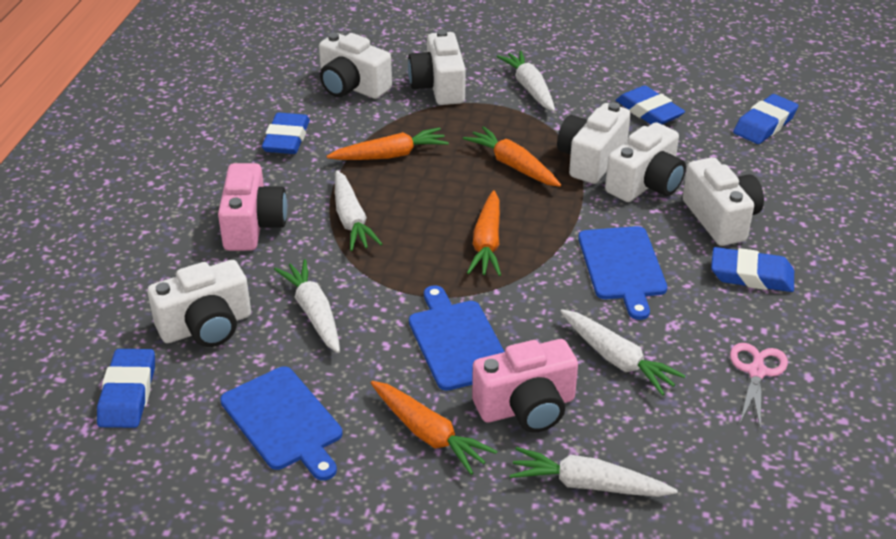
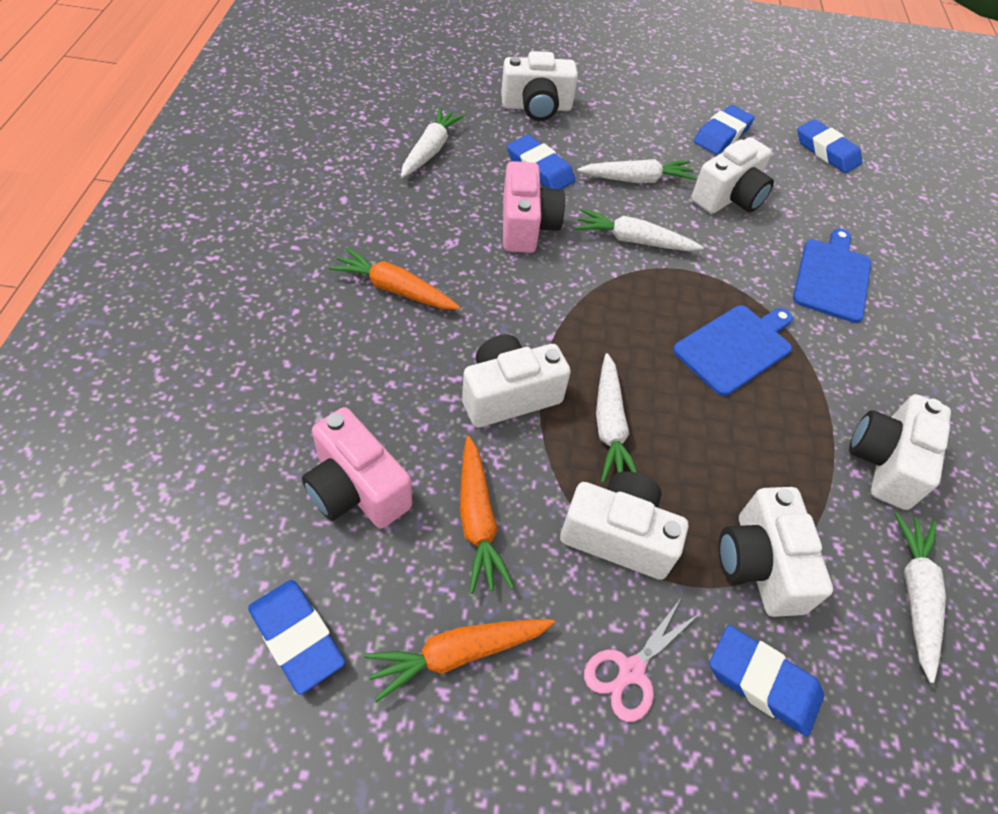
blue cutting board: [220,366,342,481] [409,285,505,391] [578,226,667,320] = 3 -> [673,305,793,396] [793,228,871,323] = 2
orange carrot: [327,127,449,160] [371,381,498,475] [463,126,561,187] [467,191,501,276] = 4 -> [329,247,460,310] [364,619,555,702] [460,436,514,594] = 3

